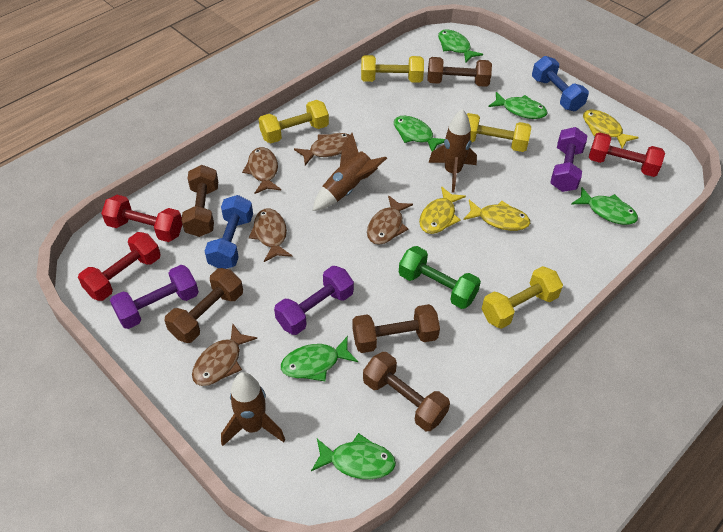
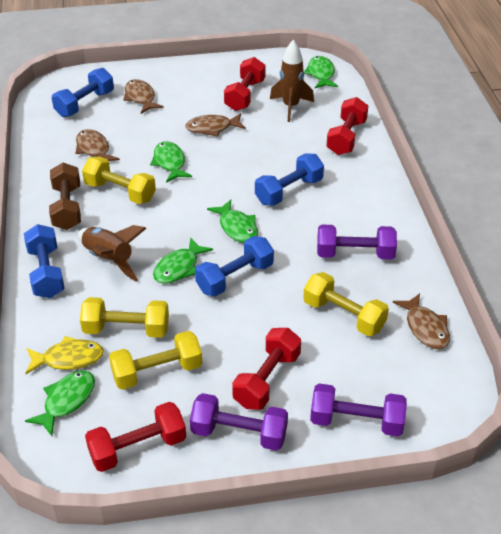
blue dumbbell: [205,195,253,269] [532,56,589,111] = 2 -> [24,224,65,298] [52,68,114,117] [195,236,274,297] [255,154,324,206] = 4
brown dumbbell: [164,268,243,343] [181,165,218,237] [353,304,440,353] [363,352,450,431] [427,57,492,87] = 5 -> [49,163,81,230] = 1
brown fish: [192,323,257,386] [242,147,281,194] [249,209,292,262] [294,133,350,165] [367,195,413,245] = 5 -> [76,129,120,161] [123,79,164,114] [185,113,246,137] [393,293,450,349] = 4
brown rocket: [221,372,285,446] [313,133,387,211] [429,109,477,193] = 3 -> [78,225,147,281] [270,40,314,122] = 2
green dumbbell: [399,246,481,309] = 1 -> none = 0
green fish: [281,336,358,381] [311,433,396,479] [394,116,445,151] [438,29,483,62] [488,92,547,119] [571,187,638,225] = 6 -> [25,370,95,436] [150,141,192,183] [153,237,213,284] [207,200,258,243] [304,56,338,88] = 5
red dumbbell: [78,232,161,301] [101,195,182,242] [589,132,665,177] = 3 -> [85,402,186,472] [224,57,266,111] [232,328,301,410] [326,97,369,155] = 4
yellow fish: [419,186,466,234] [463,200,530,231] [583,110,639,149] = 3 -> [26,336,104,374] = 1

